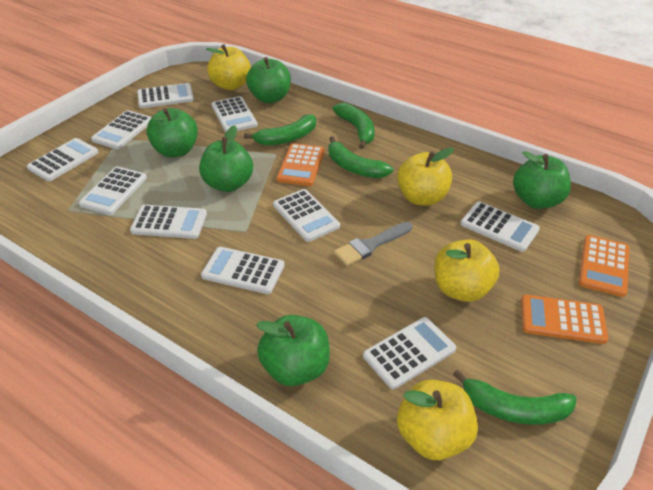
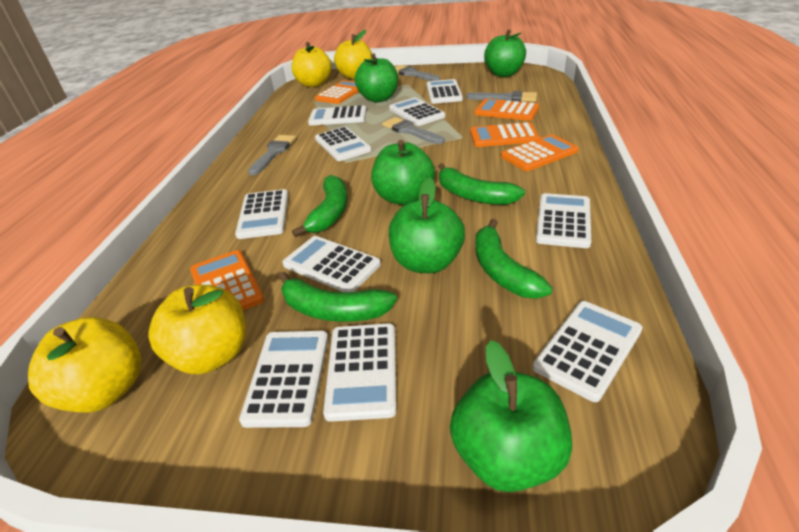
grey brush: [334,222,412,266] = 1 -> [248,135,296,176] [382,117,444,144] [395,65,440,81] [466,91,537,102] = 4
orange calculator: [277,143,325,186] [521,295,608,344] [579,235,629,297] = 3 -> [190,250,264,310] [315,80,359,104] [470,122,540,147] [474,99,539,121] [501,134,579,171] = 5

